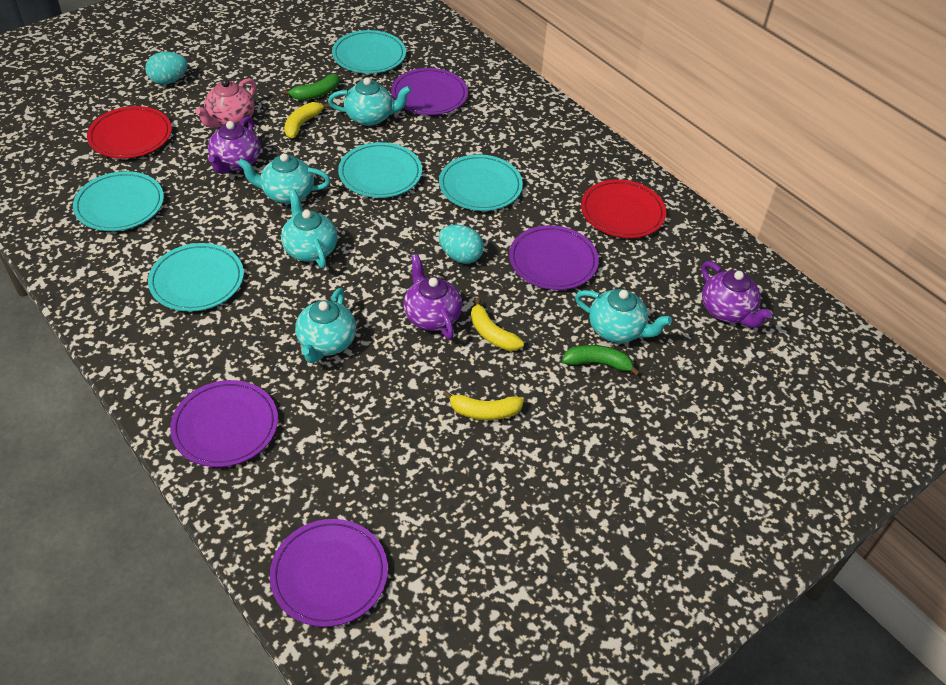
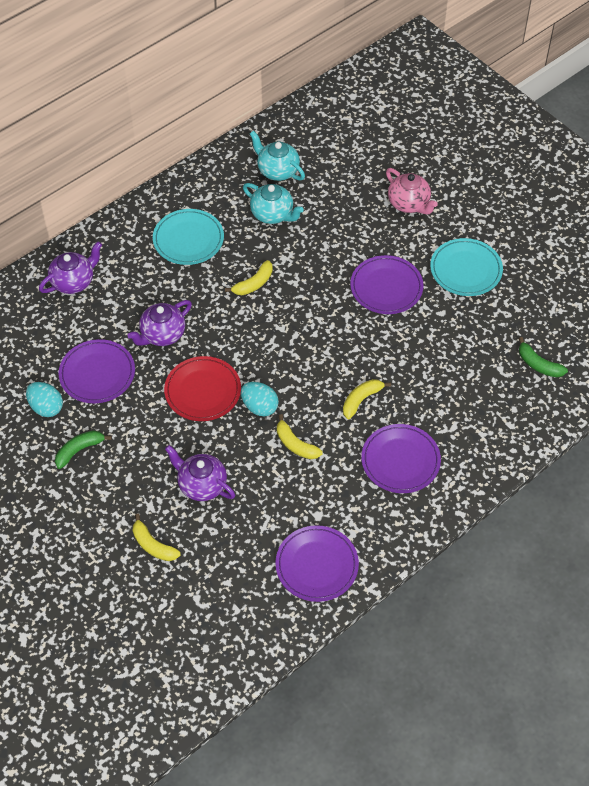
red plate: [87,106,172,158] [581,179,666,238] = 2 -> [164,356,241,421] = 1
turquoise plate: [73,171,164,231] [148,243,244,312] [332,30,406,74] [338,142,422,198] [439,154,523,211] = 5 -> [153,209,224,265] [430,238,503,296] = 2
turquoise teapot: [238,153,330,204] [281,190,337,268] [295,288,356,363] [328,77,411,126] [575,289,672,343] = 5 -> [243,183,304,224] [250,131,305,181] = 2
yellow banana: [284,102,330,138] [443,391,524,420] [471,298,524,351] = 3 -> [133,514,181,561] [225,260,273,295] [277,414,323,459] [343,379,391,419] = 4

